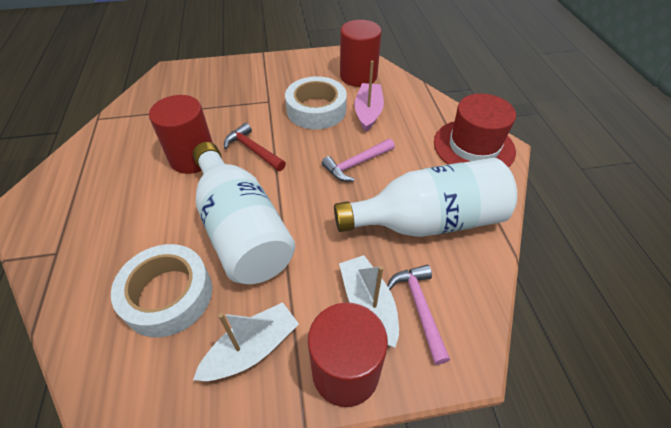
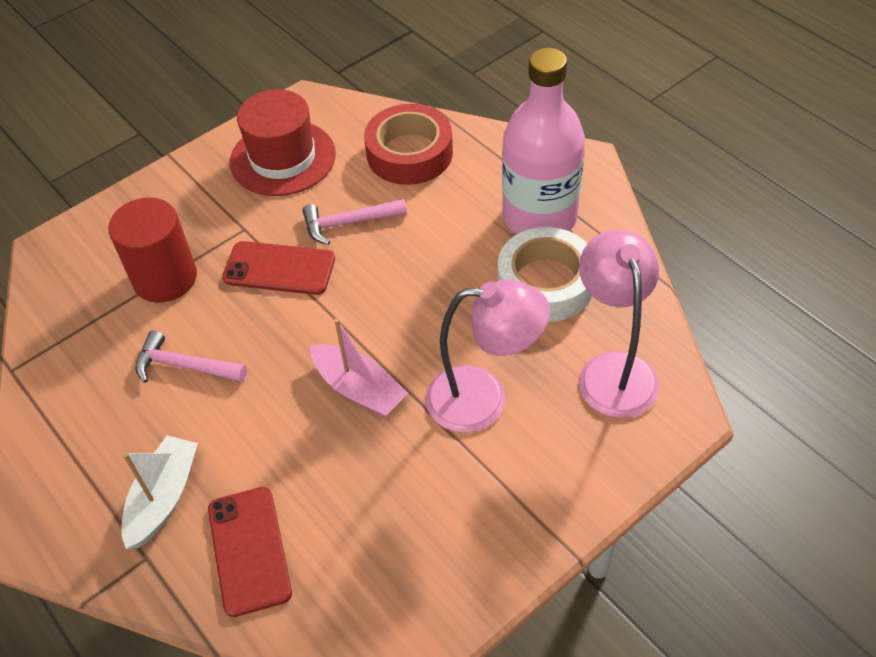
pink bottle: none = 0 -> [502,48,585,234] = 1
pink lamp: none = 0 -> [425,279,550,433] [579,230,659,418] = 2
red cylinder: [149,95,213,174] [308,303,388,407] [340,20,381,87] = 3 -> [108,197,197,303] = 1
red hammer: [224,123,286,171] = 1 -> none = 0
red phone: none = 0 -> [208,487,292,617] [222,241,335,295] = 2
red tape: none = 0 -> [364,104,453,185] = 1
white boat: [193,302,299,381] [339,255,399,348] = 2 -> [121,435,198,549] = 1
white bottle: [193,142,295,284] [334,158,517,237] = 2 -> none = 0
white tape: [111,244,212,337] [285,76,347,130] = 2 -> [498,227,592,322] = 1

